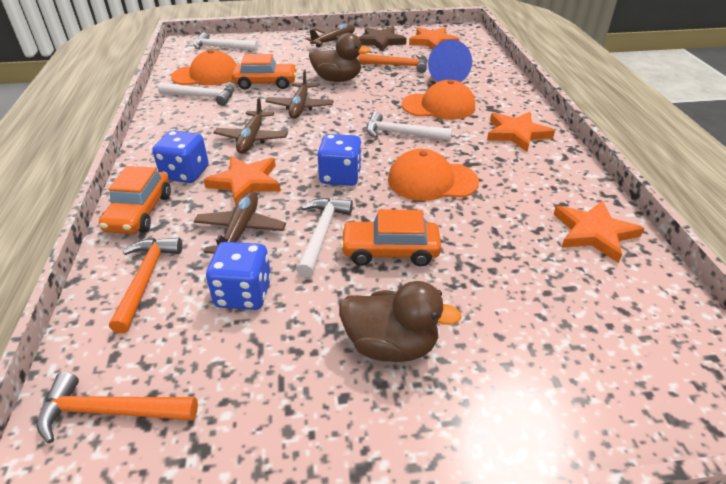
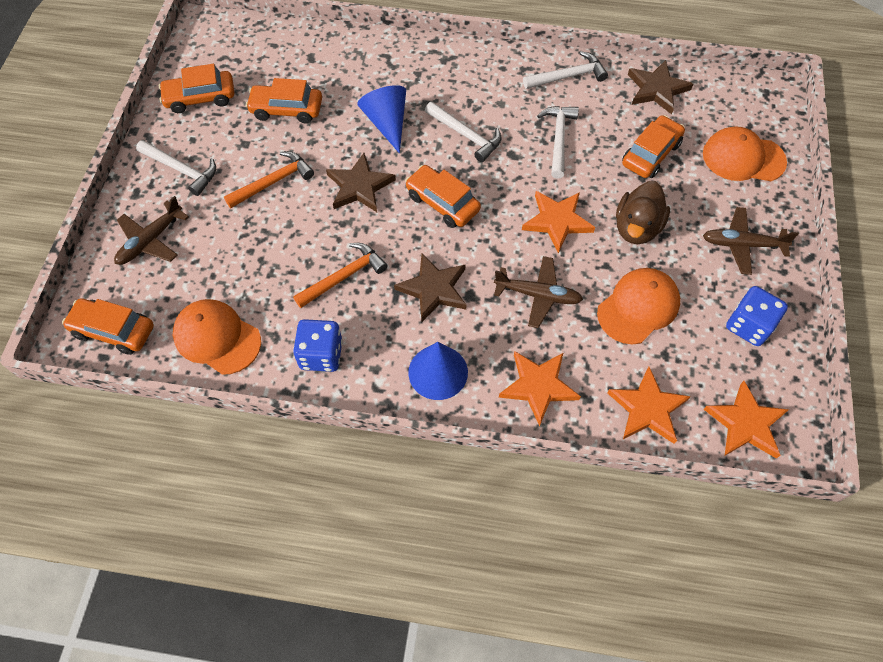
blue cone: [428,40,472,82] = 1 -> [357,85,406,153] [408,342,468,400] = 2
blue dice: [152,131,209,183] [206,242,271,310] [317,134,362,186] = 3 -> [293,319,343,372] [726,286,788,346] = 2
brown duck: [309,33,371,82] [339,281,462,362] = 2 -> [616,181,670,244] = 1
brown plane: [193,192,286,254] [213,97,288,154] [265,69,333,119] [305,24,355,47] = 4 -> [114,196,189,265] [494,256,583,328] [703,207,799,275] = 3
brown star: [358,27,407,52] = 1 -> [326,153,396,212] [394,253,467,322] [628,60,693,115] = 3
orange car: [99,166,171,234] [232,54,297,89] [340,209,441,266] = 3 -> [62,298,154,355] [159,64,234,113] [246,78,322,124] [405,165,481,228] [622,115,685,178] = 5
orange hammer: [37,372,198,443] [109,238,183,333] [358,54,427,73] = 3 -> [224,151,314,208] [293,243,388,308] = 2

